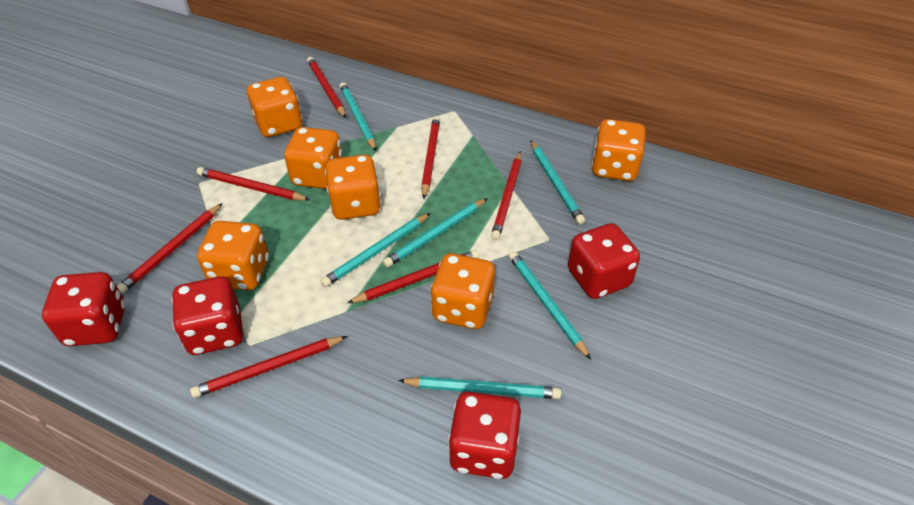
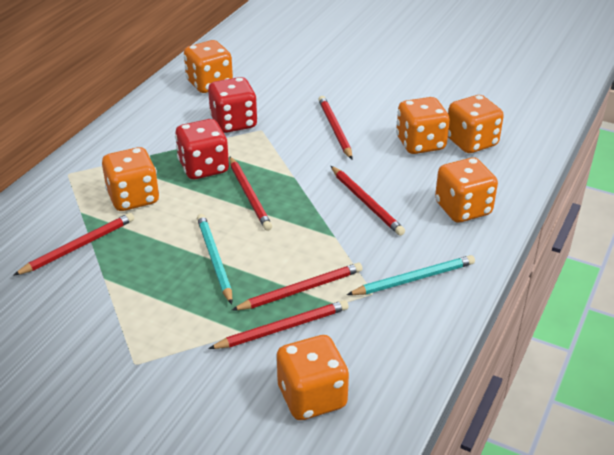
red dice: [42,272,125,346] [172,276,243,355] [448,391,521,479] [568,223,640,299] = 4 -> [175,119,229,179] [208,77,258,133] = 2
red pencil: [117,203,223,294] [190,336,348,398] [197,167,310,201] [307,57,346,118] [347,250,480,303] [421,116,440,199] [491,151,521,240] = 7 -> [13,213,134,276] [208,300,349,349] [229,157,272,231] [232,263,362,310] [318,96,353,159] [331,166,405,236] = 6
turquoise pencil: [321,213,431,287] [340,82,376,151] [383,198,487,267] [398,376,561,399] [509,251,591,360] [530,140,585,224] = 6 -> [197,214,232,304] [347,255,475,295] = 2

